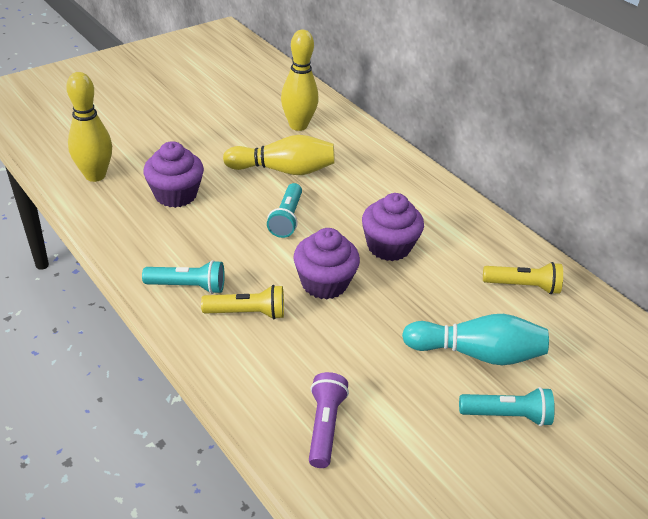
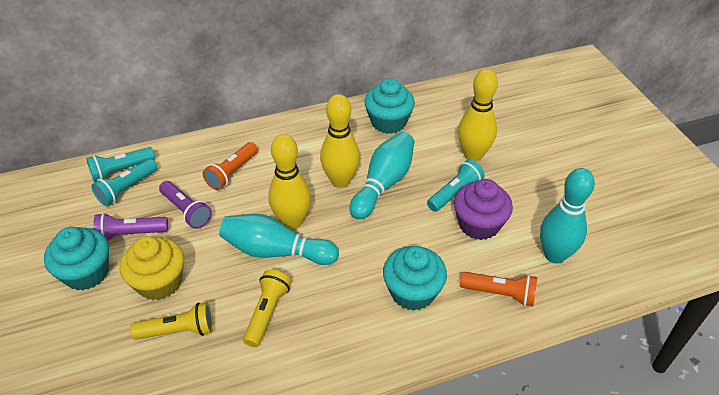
orange flashlight: none = 0 -> [203,142,258,190] [460,272,537,306] = 2
purple cupcake: [143,141,204,208] [294,228,360,299] [362,193,424,261] = 3 -> [454,179,513,240] = 1
purple flashlight: [309,372,349,468] = 1 -> [93,213,168,241] [159,181,212,229] = 2
turquoise bowling pin: [402,314,549,365] = 1 -> [219,214,339,265] [349,132,414,219] [540,168,595,264] = 3
turquoise cupcake: none = 0 -> [44,227,109,290] [364,78,415,134] [383,246,447,311] = 3
yellow cupcake: none = 0 -> [120,236,184,300] = 1

